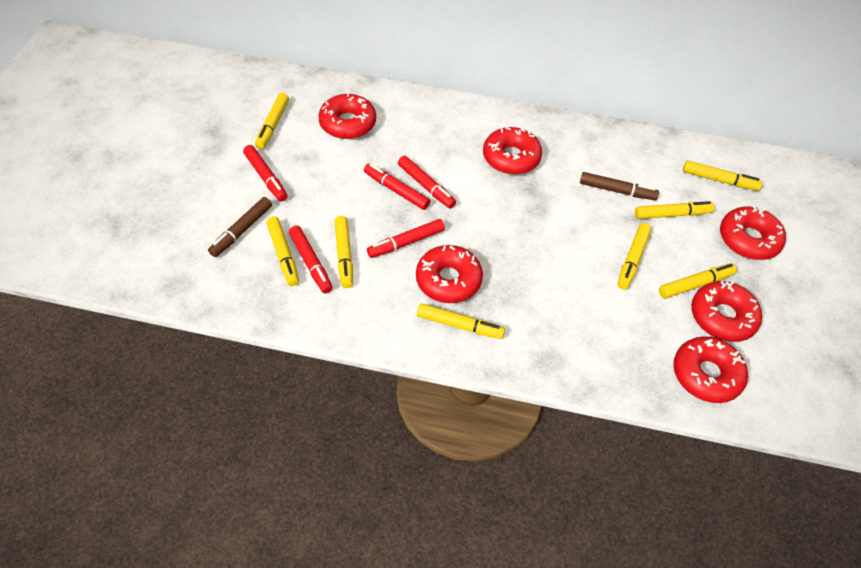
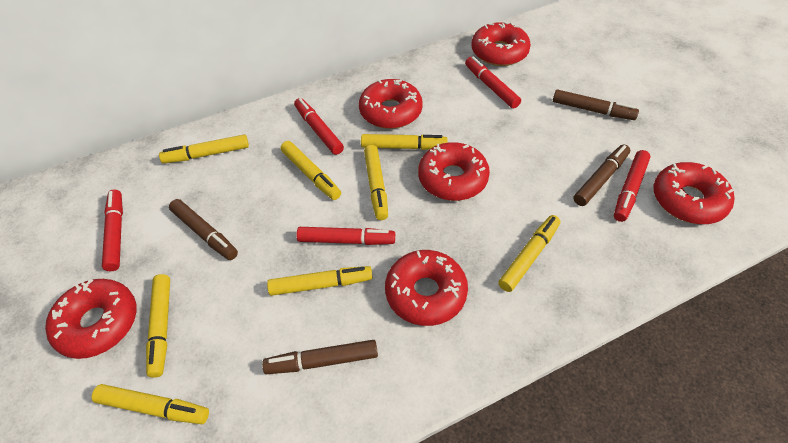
brown marker: [208,197,272,257] [580,172,659,200] = 2 -> [169,199,238,260] [262,340,378,374] [553,89,639,120] [573,145,630,206] = 4

